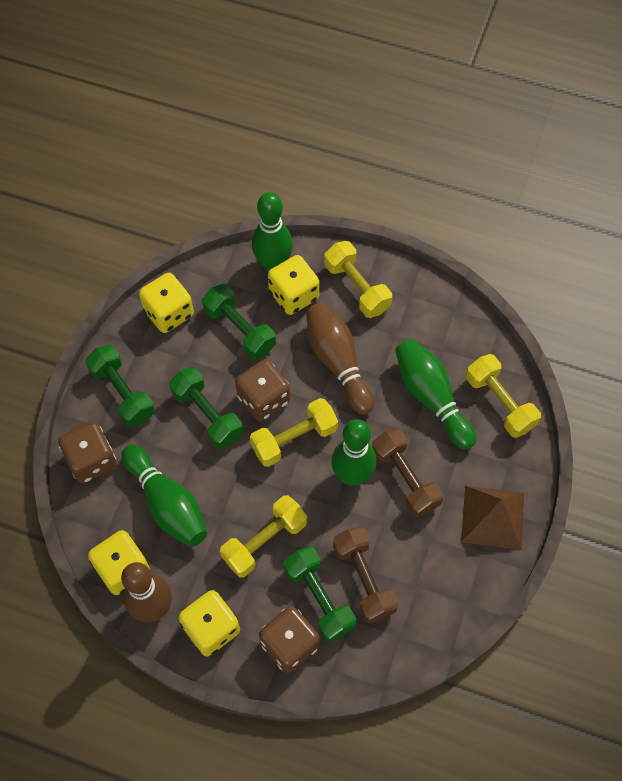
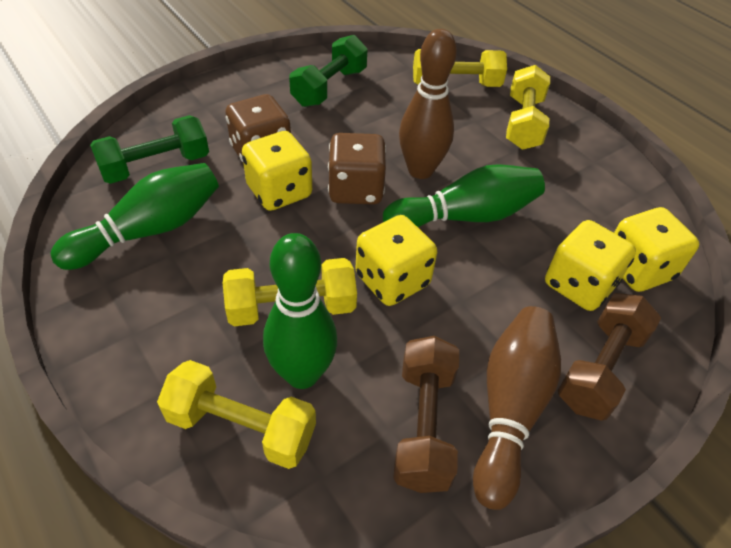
brown dice: [58,422,117,483] [235,359,290,421] [259,606,320,673] = 3 -> [225,94,291,162] [328,133,386,204] = 2
brown pyramid: [461,486,524,550] = 1 -> none = 0
green bowling pin: [122,445,207,547] [252,192,293,271] [331,419,376,486] [395,339,476,450] = 4 -> [50,163,219,270] [263,233,337,389] [383,164,545,227] = 3
green dumbbell: [85,345,155,427] [169,367,243,449] [202,284,276,360] [284,546,356,642] = 4 -> [90,115,209,184] [289,35,368,107] = 2

